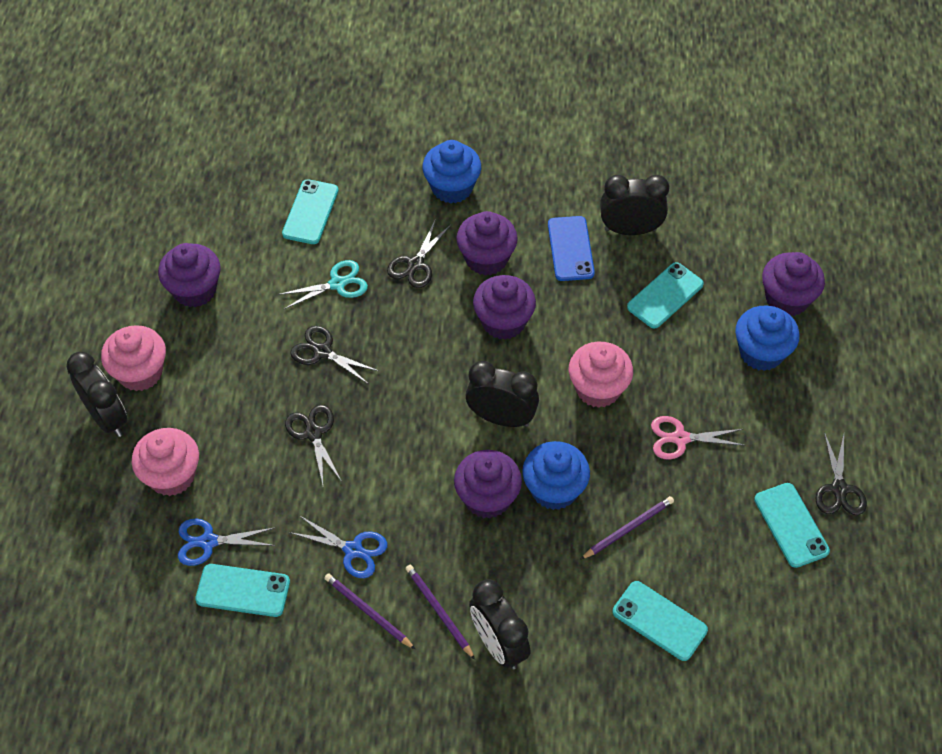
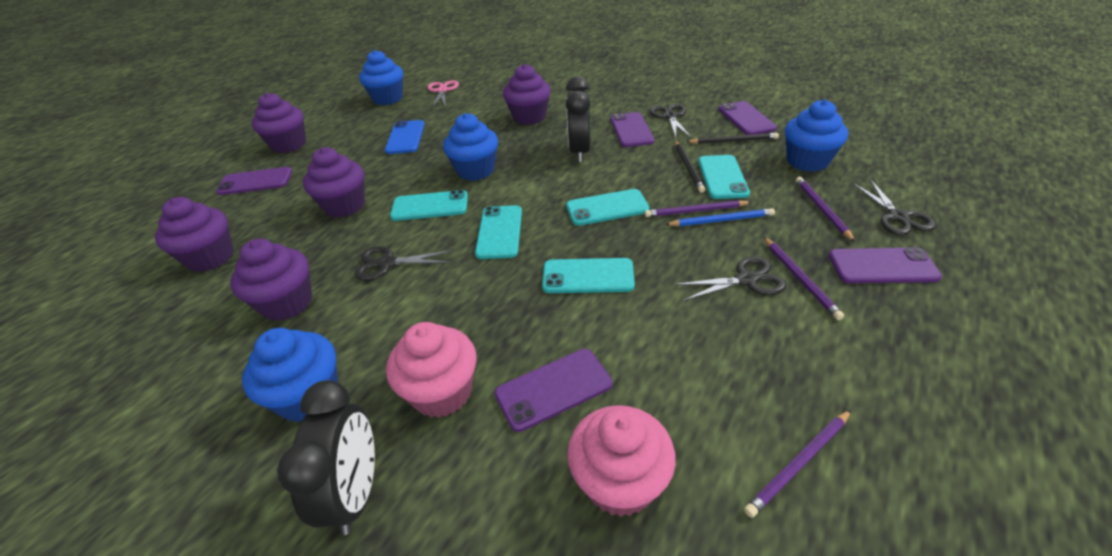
black clock: [66,352,128,437] [466,361,539,427] [469,579,531,670] [600,175,669,235] = 4 -> [277,380,375,535] [566,76,591,162] = 2
black pencil: none = 0 -> [675,141,705,193] [687,133,779,144] = 2
blue cupcake: [422,140,481,204] [522,441,590,510] [735,305,800,371] = 3 -> [242,328,338,422] [359,50,403,105] [443,113,498,181] [785,99,848,172] = 4
blue pencil: none = 0 -> [665,208,775,226] = 1
blue scissors: [178,518,275,566] [289,515,387,578] = 2 -> none = 0
pink cupcake: [101,325,166,391] [132,428,199,496] [569,342,633,408] = 3 -> [386,322,477,418] [567,405,676,517] = 2
purple pencil: [324,573,415,649] [405,565,475,660] [580,496,674,560] = 3 -> [645,200,751,217] [744,410,851,518] [764,237,844,320] [796,177,855,242] = 4
purple phone: none = 0 -> [216,167,292,195] [494,349,612,432] [611,112,655,147] [719,101,777,135] [829,247,942,283] = 5
turquoise scissors: [278,260,368,309] = 1 -> none = 0

